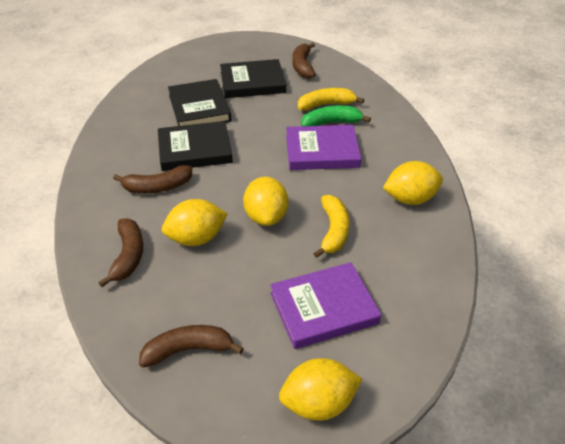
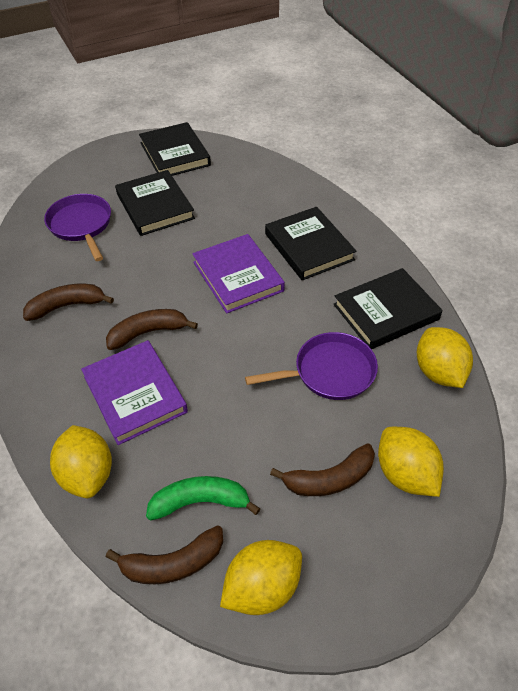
black book: [158,121,233,171] [168,79,231,126] [220,59,286,98] = 3 -> [115,170,195,236] [139,122,211,176] [265,207,356,280] [334,268,442,349] = 4
purple pan: none = 0 -> [44,194,111,261] [245,332,378,400] = 2
yellow banana: [298,88,364,111] [313,195,350,258] = 2 -> none = 0

